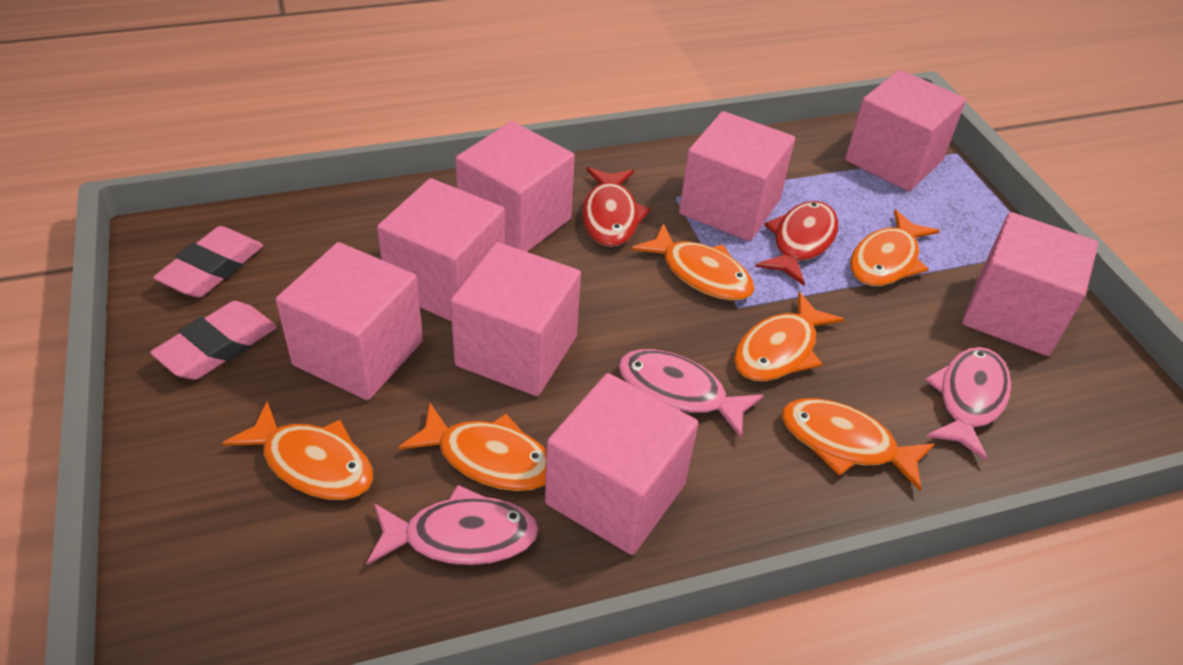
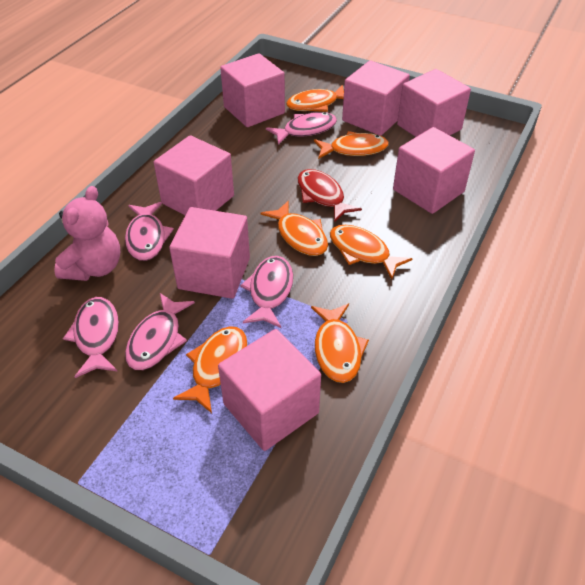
pink cube: [276,242,423,400] [377,178,505,322] [450,242,581,396] [455,121,575,252] [545,373,699,555] [679,111,795,241] [845,70,966,191] [962,212,1099,356] = 8 -> [154,135,234,215] [169,207,250,299] [218,329,321,451] [220,53,285,127] [342,60,410,136] [393,127,475,214] [397,69,471,137] = 7
pink eraser: [150,301,277,380] [153,226,263,297] = 2 -> none = 0
pink fish: [366,485,539,565] [618,349,764,438] [925,347,1011,461] = 3 -> [63,297,119,378] [125,202,174,261] [125,293,195,370] [240,256,293,328] [266,112,337,145] = 5
pink teddy bear: none = 0 -> [54,186,120,281] = 1
red fish: [582,167,651,247] [755,201,839,286] = 2 -> [298,169,362,223] = 1

